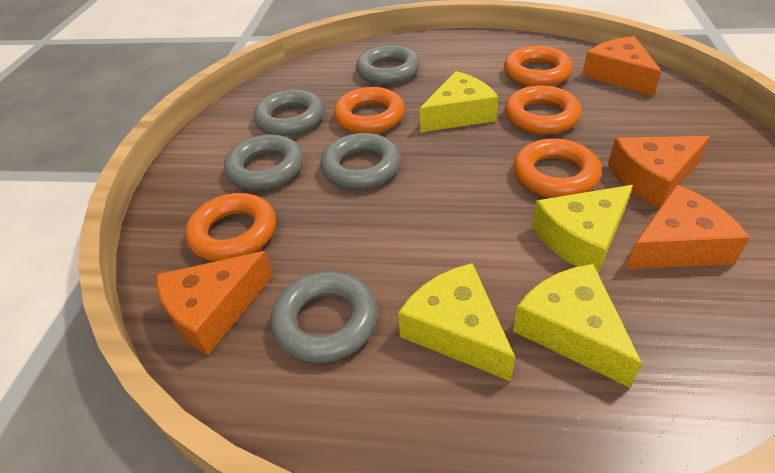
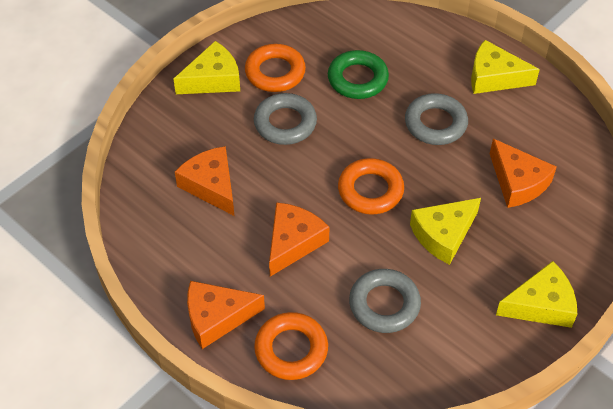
green ring: none = 0 -> [328,50,389,99] = 1
grey ring: [224,134,303,190] [253,89,324,136] [270,271,377,363] [320,133,401,190] [356,45,420,85] = 5 -> [254,93,317,145] [349,269,421,333] [405,93,468,145] = 3
orange ring: [185,193,276,262] [333,87,405,134] [504,46,573,87] [505,85,582,135] [513,138,601,198] = 5 -> [245,44,306,92] [254,312,328,380] [338,158,404,214] = 3

